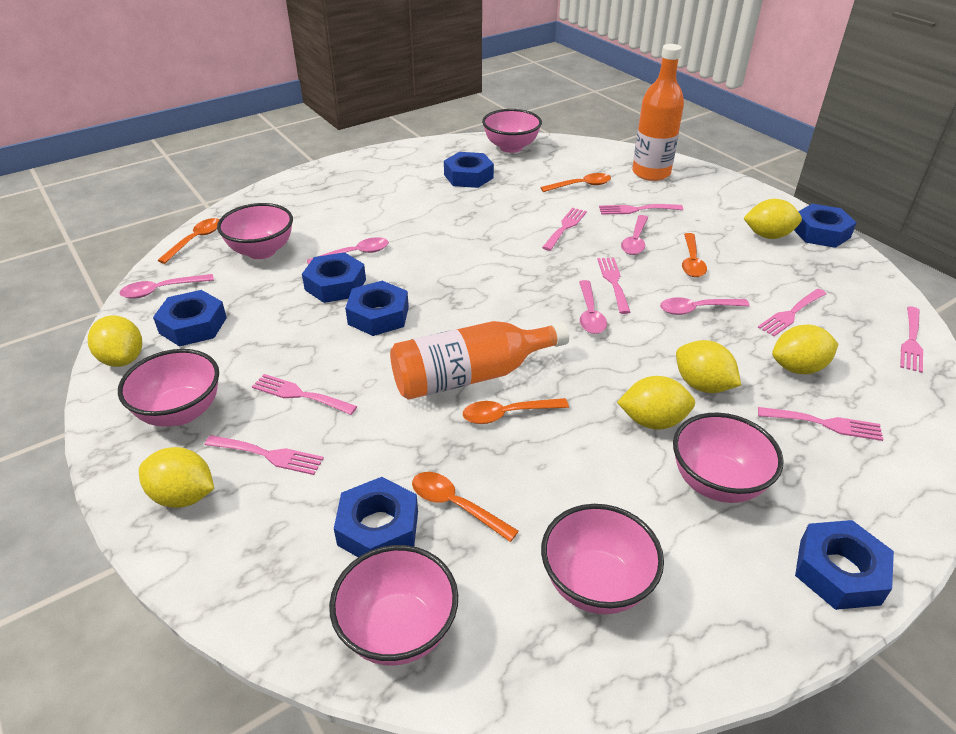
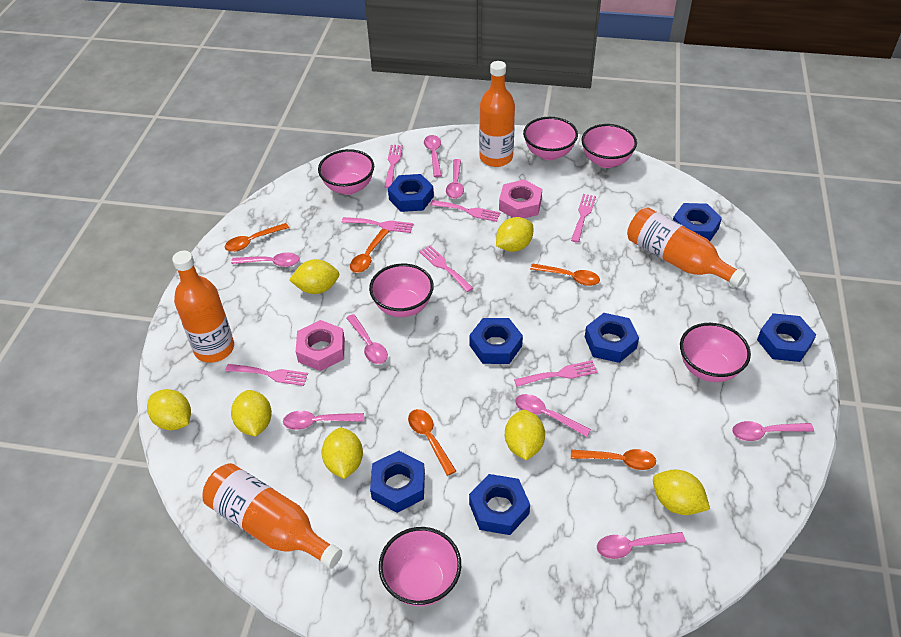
orange bottle: [390,321,569,400] [632,44,684,181] = 2 -> [172,251,234,363] [203,463,342,569] [479,61,515,167] [627,207,746,288] = 4
pink fork: [204,435,324,475] [252,374,357,415] [542,208,587,251] [597,258,630,314] [599,204,683,215] [758,289,826,336] [758,407,883,441] [900,307,923,373] = 8 -> [225,364,308,386] [342,217,413,233] [385,145,403,188] [419,246,473,292] [430,200,500,222] [514,360,598,387] [571,194,596,243] = 7
pink nut: none = 0 -> [296,320,345,371] [499,179,542,218] = 2
pink spoon: [119,274,214,298] [307,237,389,265] [579,280,607,334] [621,215,648,255] [660,297,750,315] = 5 -> [231,252,299,267] [283,411,364,430] [346,314,388,364] [424,135,442,177] [446,159,464,199] [515,394,591,437] [597,532,686,559] [732,421,814,441] = 8
yellow lemon: [88,315,142,367] [139,447,214,508] [617,376,695,430] [676,340,741,393] [744,199,802,239] [772,325,838,374] = 6 -> [147,389,191,430] [231,390,272,437] [289,259,339,294] [322,428,363,479] [496,217,533,252] [505,410,545,460] [653,469,710,515] = 7

